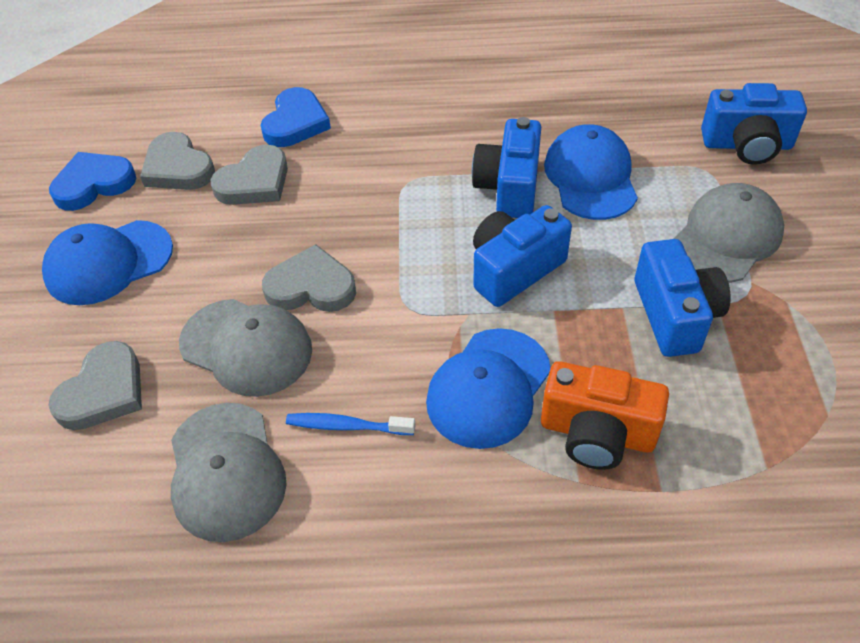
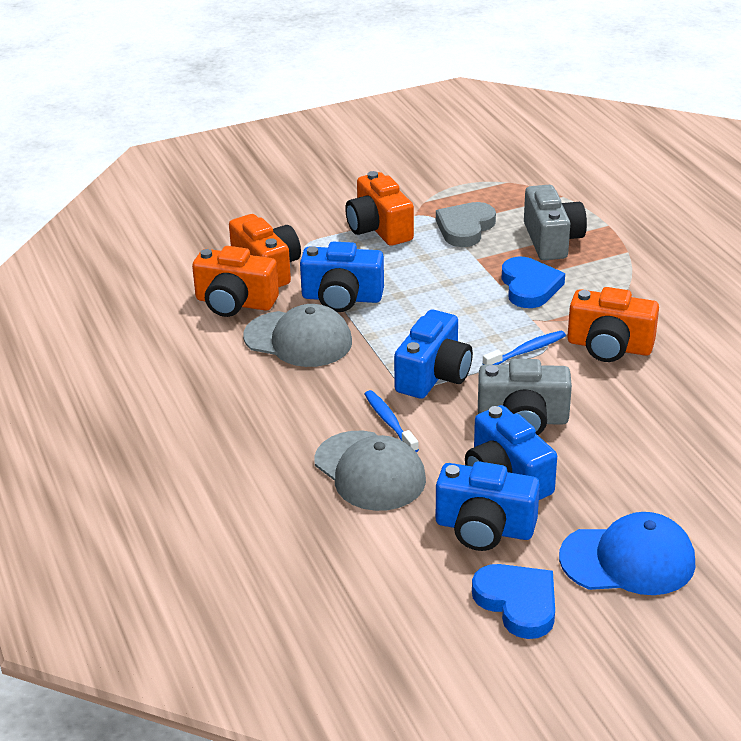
blue cap: [42,220,173,305] [426,328,551,449] [544,124,638,220] = 3 -> [559,512,695,595] = 1
blue toothbrush: [286,413,415,435] = 1 -> [365,390,419,453] [483,331,566,365] = 2
grey camera: none = 0 -> [478,359,572,435] [524,185,587,260] = 2
grey cap: [171,403,287,542] [179,299,312,397] [673,183,784,283] = 3 -> [243,304,352,367] [314,431,426,511] = 2
grey heart: [48,341,142,430] [140,132,215,190] [210,145,288,205] [262,244,356,312] = 4 -> [436,202,496,247] = 1
orange camera: [541,361,669,470] = 1 -> [192,246,279,317] [229,214,301,287] [345,171,414,246] [567,287,659,362] = 4

